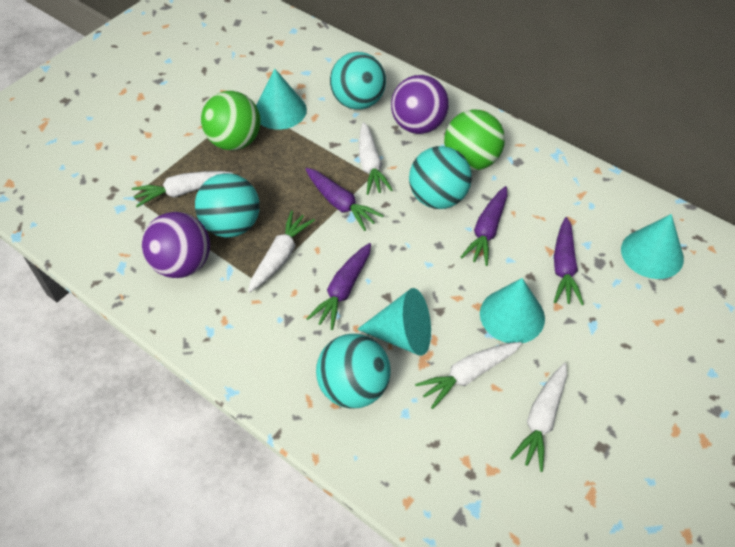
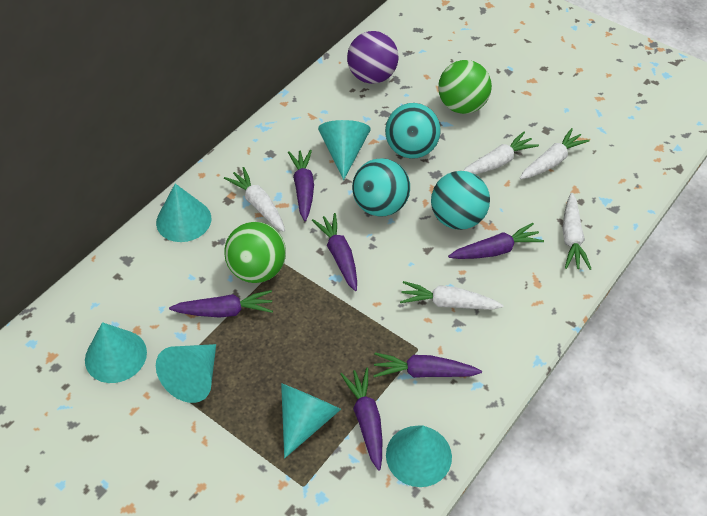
purple ball: [142,212,210,278] [391,75,449,134] = 2 -> [347,31,398,84] = 1
purple carrot: [306,168,384,231] [306,243,371,330] [461,186,507,266] [554,217,584,305] = 4 -> [169,290,273,318] [288,150,314,221] [312,213,357,291] [340,368,382,471] [373,352,482,378] [448,223,544,259] = 6
turquoise ball: [195,173,260,237] [316,334,390,409] [330,52,386,110] [409,146,472,209] = 4 -> [352,158,410,217] [385,103,441,159] [431,171,490,230] = 3
turquoise cone: [256,68,307,130] [357,288,431,356] [480,278,545,343] [621,214,684,279] = 4 -> [85,322,147,383] [156,184,211,242] [156,344,216,403] [281,383,341,458] [318,120,371,180] [386,425,452,487] = 6

